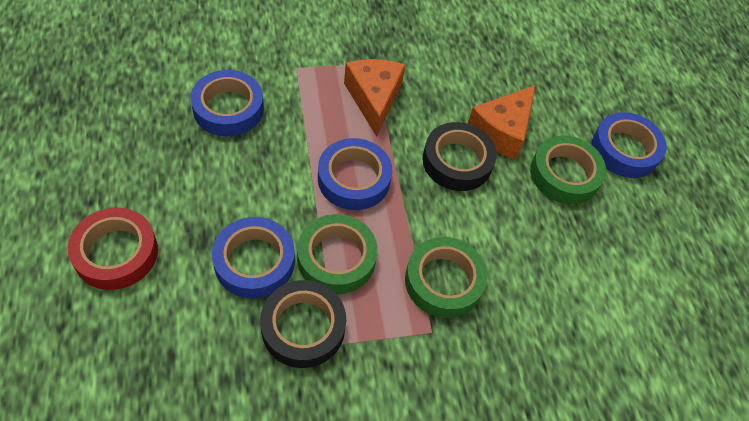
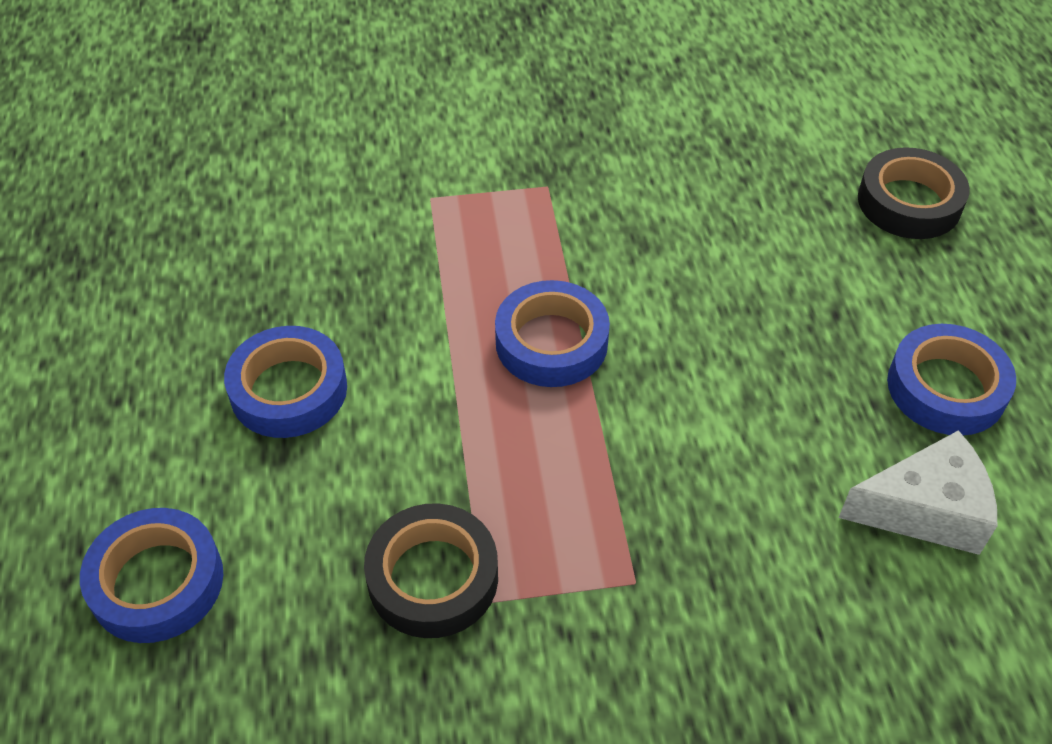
green tape: [297,214,378,294] [405,237,488,318] [530,135,606,204] = 3 -> none = 0
orange cheese: [344,59,405,137] [468,85,536,159] = 2 -> none = 0
red tape: [68,208,158,290] = 1 -> none = 0
white cheese: none = 0 -> [839,430,997,555] = 1

